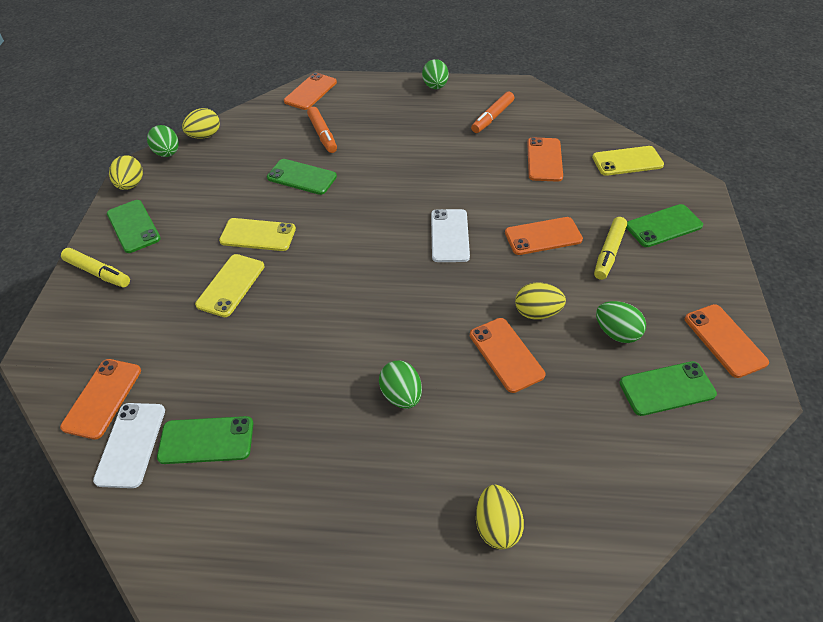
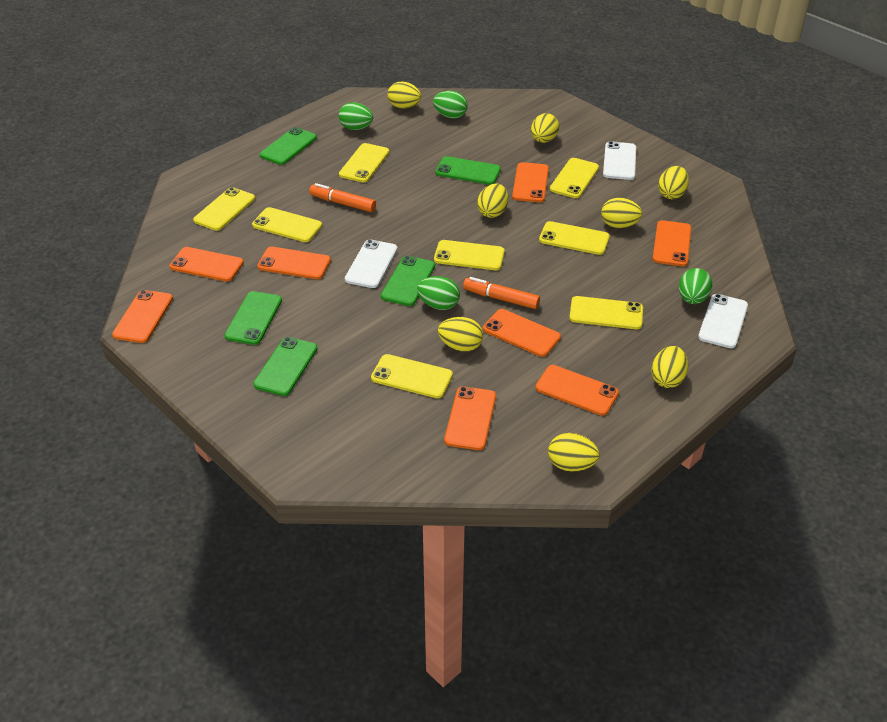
orange phone: [60,359,141,440] [284,73,337,110] [470,318,545,393] [505,217,583,255] [527,137,563,182] [685,304,769,378] = 6 -> [112,290,173,343] [170,247,244,282] [257,247,331,279] [444,386,496,450] [483,309,561,357] [512,162,549,202] [535,365,619,416] [653,220,691,267] = 8
white phone: [93,403,165,488] [431,209,470,262] = 2 -> [345,239,398,288] [603,141,636,180] [698,294,748,348] = 3
yellow egg: [109,155,143,190] [182,108,220,139] [476,485,524,549] [515,282,566,320] = 4 -> [388,81,421,109] [438,317,483,352] [477,183,508,218] [531,113,559,143] [548,433,600,472] [601,198,642,228] [651,346,688,388] [658,166,689,199] = 8
yellow marker: [61,248,130,287] [594,217,627,280] = 2 -> none = 0
yellow phone: [195,254,264,317] [219,218,296,251] [592,146,664,176] = 3 -> [193,187,255,231] [252,207,322,242] [339,143,389,182] [371,354,453,398] [434,240,505,270] [539,221,610,255] [550,158,599,198] [569,296,643,329] = 8

